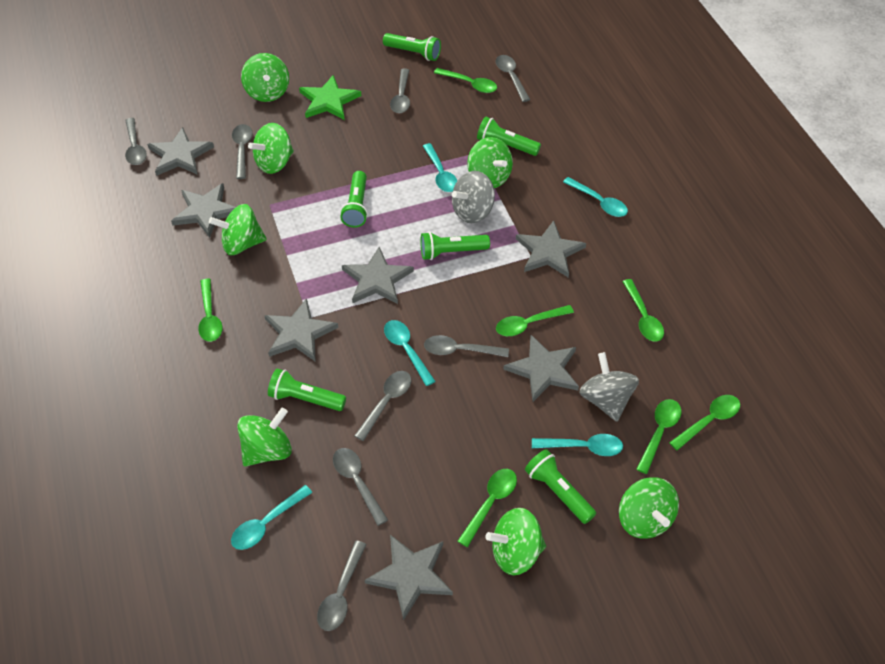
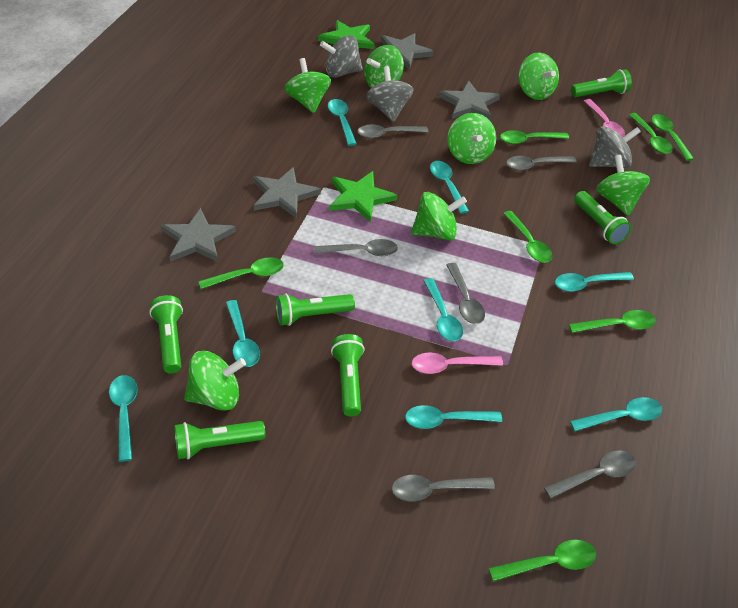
green star: [299,75,361,120] = 1 -> [318,20,375,49] [329,171,397,222] = 2
grey spinning top: [452,171,495,223] [579,352,639,422] = 2 -> [320,35,363,78] [366,66,414,122] [589,126,641,168] = 3
grey spoon: [125,118,147,165] [232,124,253,179] [317,541,367,631] [333,448,388,526] [354,371,411,441] [390,69,410,113] [424,335,509,357] [496,55,530,102] = 8 -> [314,239,398,256] [357,125,428,138] [392,475,495,501] [446,263,485,324] [506,156,577,170] [544,451,636,499] = 6
grey star: [147,127,214,176] [171,183,236,238] [264,298,339,362] [342,247,414,304] [365,535,453,620] [503,335,579,402] [516,220,586,277] = 7 -> [161,208,236,262] [253,167,321,218] [381,33,434,70] [439,80,500,121] = 4
pink spoon: none = 0 -> [412,353,503,374] [584,99,625,137] = 2
turquoise spoon: [231,485,313,550] [384,320,436,386] [423,143,457,192] [532,434,623,456] [563,177,628,217] = 5 -> [109,375,138,462] [226,300,260,367] [328,99,357,146] [405,405,502,429] [423,278,463,341] [430,161,469,214] [555,272,634,292] [570,397,662,431] = 8

